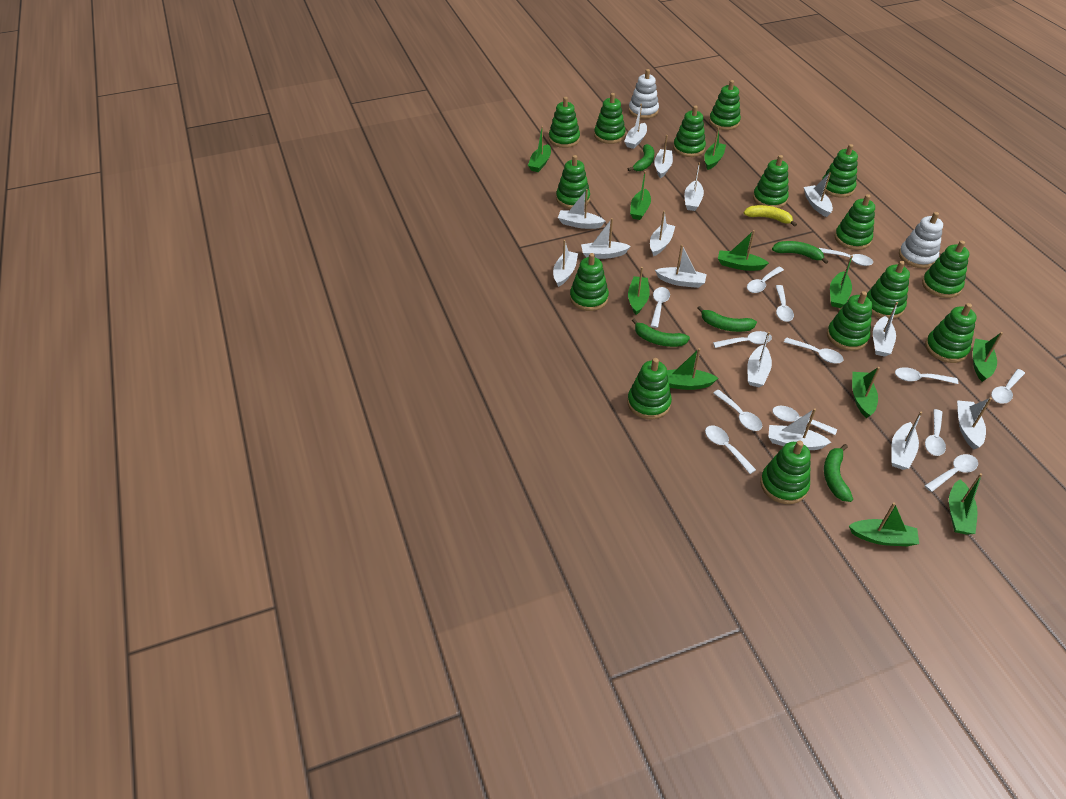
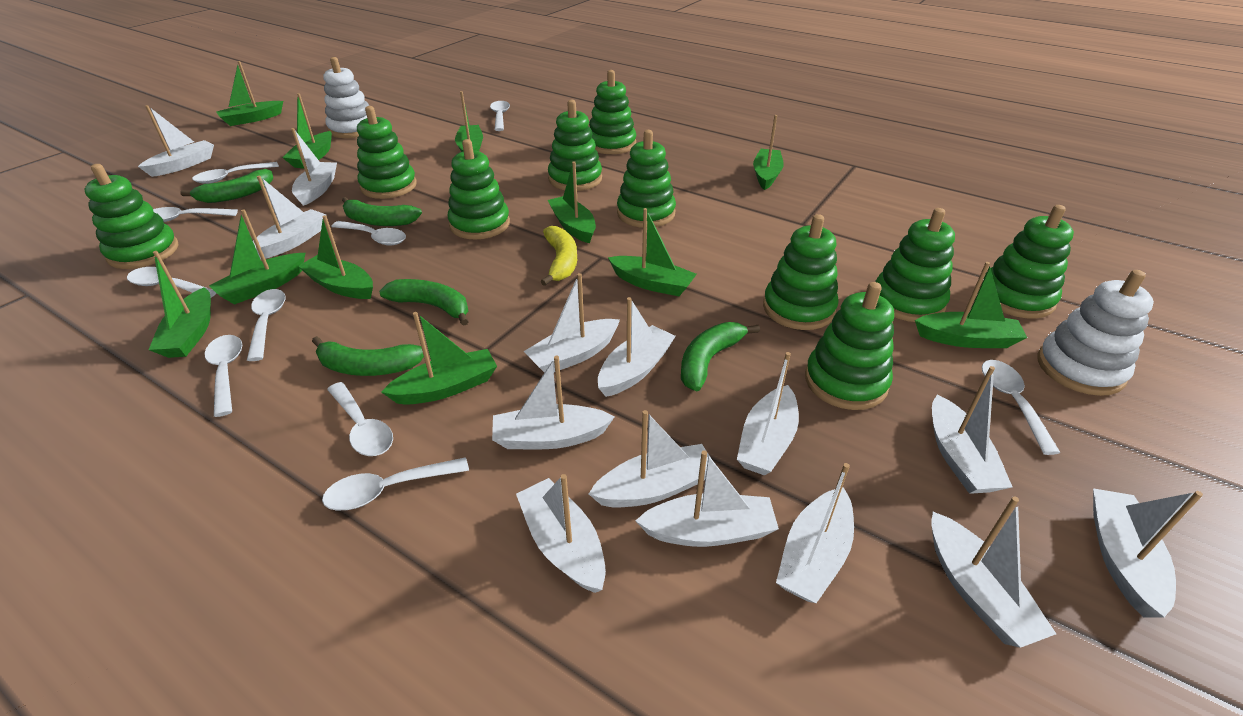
green stacking toy: [549,97,580,148] [556,155,590,209] [570,253,609,311] [594,93,625,144] [627,358,672,419] [673,106,706,157] [709,80,741,130] [753,155,789,208] [760,441,811,504] [822,144,858,198] [827,291,872,351] [835,194,875,250] [866,261,910,319] [922,240,969,298] [925,303,977,363] = 15 -> [85,164,178,269] [357,106,417,199] [448,139,510,240] [548,100,602,191] [589,70,636,154] [617,130,676,228] [763,214,839,330] [805,282,894,410] [876,208,955,322] [979,205,1074,319] = 10
white spoon: [651,287,670,328] [705,425,756,474] [713,331,772,348] [713,390,762,431] [747,267,784,293] [772,406,837,435] [776,285,794,322] [784,337,844,364] [819,248,873,266] [895,367,958,384] [925,409,946,456] [925,454,978,492] [991,369,1025,404] = 13 -> [127,267,216,298] [153,207,238,222] [192,162,279,184] [205,335,243,417] [247,289,286,361] [322,457,469,510] [327,382,393,456] [331,221,406,246] [490,101,510,131] [982,360,1061,455] = 10

